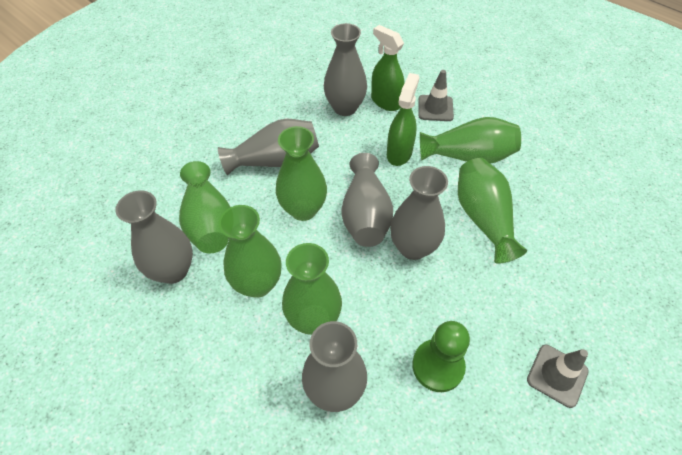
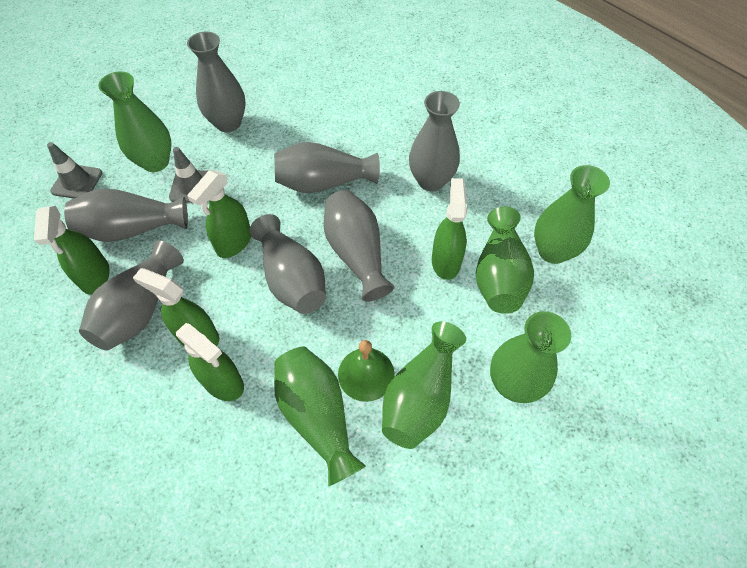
green bell: none = 0 -> [338,340,395,402] = 1
green pawn: [412,321,470,392] = 1 -> none = 0
green spray bottle: [371,25,404,111] [387,73,420,166] = 2 -> [34,206,110,295] [133,268,219,347] [176,323,244,401] [187,170,251,258] [432,178,467,280] = 5
grey vase: [115,191,193,284] [218,119,319,175] [302,321,367,412] [324,23,367,116] [341,153,393,247] [390,166,448,260] = 6 -> [64,188,188,242] [79,240,184,351] [187,32,246,132] [249,214,326,314] [274,142,380,193] [324,190,395,302] [409,91,460,191] = 7

